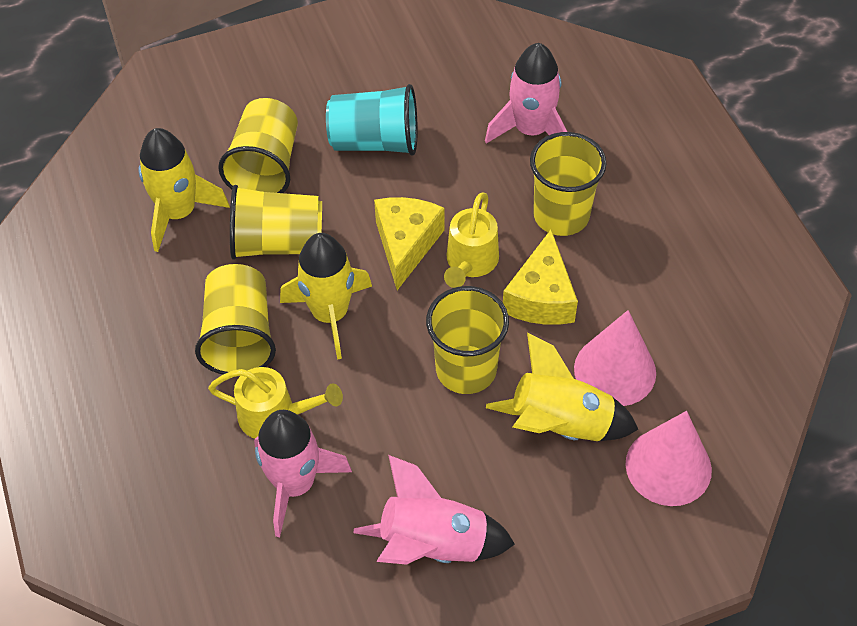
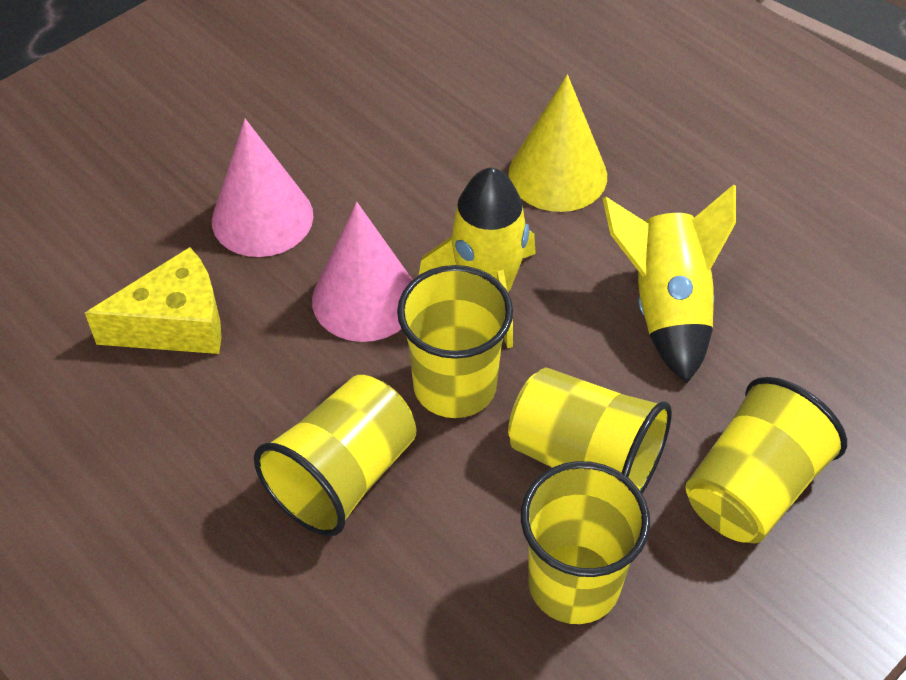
pink rocket: [254,410,352,537] [353,455,515,565] [485,43,567,144] = 3 -> none = 0
turquoise cup: [326,84,418,156] = 1 -> none = 0
yellow cheese: [374,197,445,290] [503,230,578,325] = 2 -> [85,247,221,354] = 1
yellow cone: none = 0 -> [509,74,607,212] = 1
yellow rocket: [138,128,230,252] [280,233,372,360] [486,333,638,441] = 3 -> [418,167,536,348] [602,184,736,383] = 2
yellow watering can: [208,367,343,438] [444,192,499,288] = 2 -> none = 0

